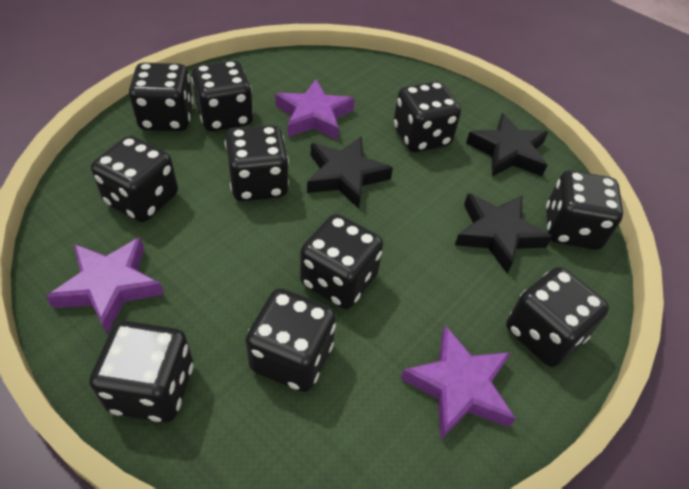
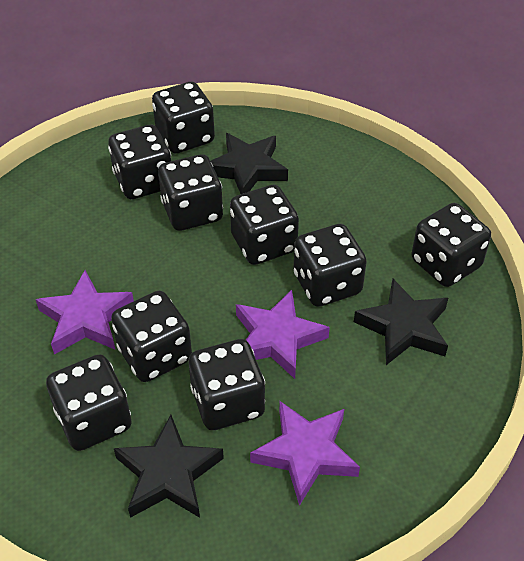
black dice: [90,321,193,422] [91,136,178,222] [129,63,194,131] [191,60,253,132] [225,125,289,201] [245,288,336,392] [300,214,383,309] [393,81,461,152] [506,267,609,367] [546,170,623,250] = 10 -> [46,354,132,451] [108,125,171,199] [111,291,192,382] [152,82,215,153] [158,154,223,231] [189,339,265,430] [230,185,299,265] [294,224,367,307] [411,203,491,287] = 9

